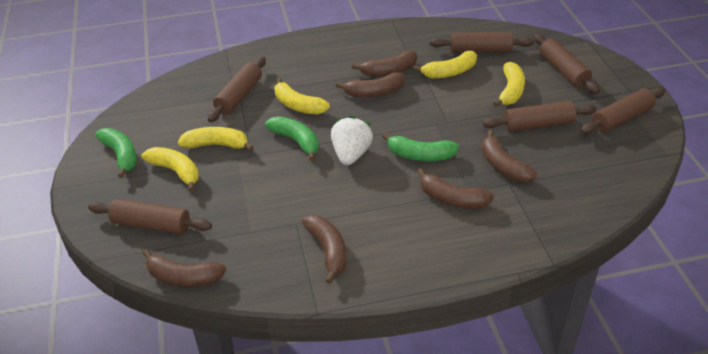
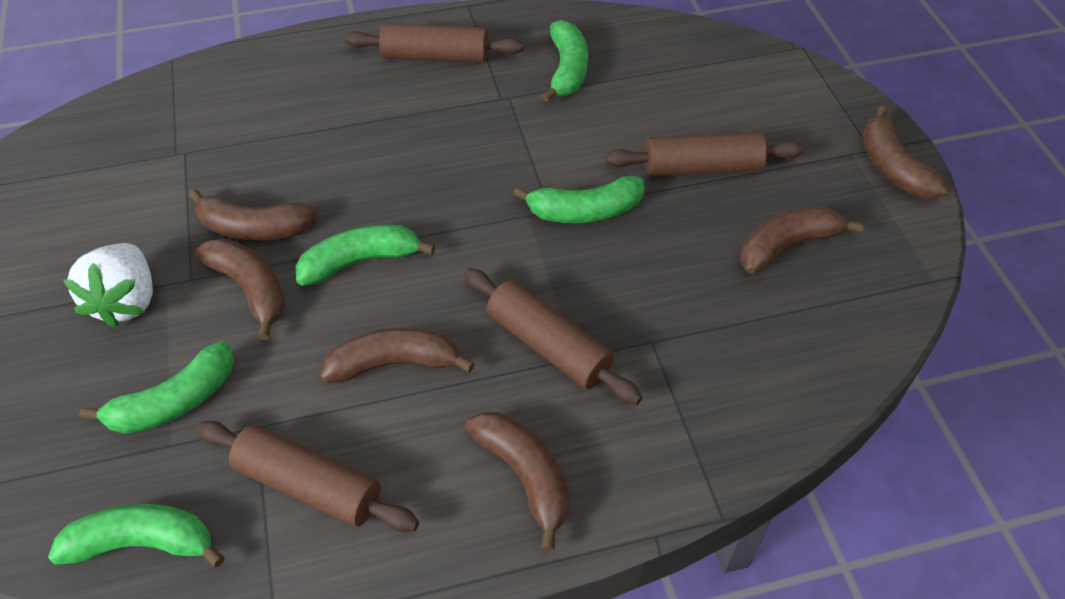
brown rolling pin: [88,198,212,234] [208,57,266,122] [430,32,534,53] [483,101,596,132] [534,34,600,94] [580,87,666,134] = 6 -> [197,421,419,532] [345,23,524,63] [464,268,643,405] [606,132,805,176] = 4
green banana: [95,128,137,178] [265,116,319,161] [382,133,459,161] = 3 -> [48,504,225,567] [79,341,234,434] [296,224,435,286] [513,176,645,223] [542,20,588,102] = 5
yellow banana: [142,147,199,192] [178,127,254,151] [275,78,330,114] [413,51,477,78] [493,62,525,107] = 5 -> none = 0

